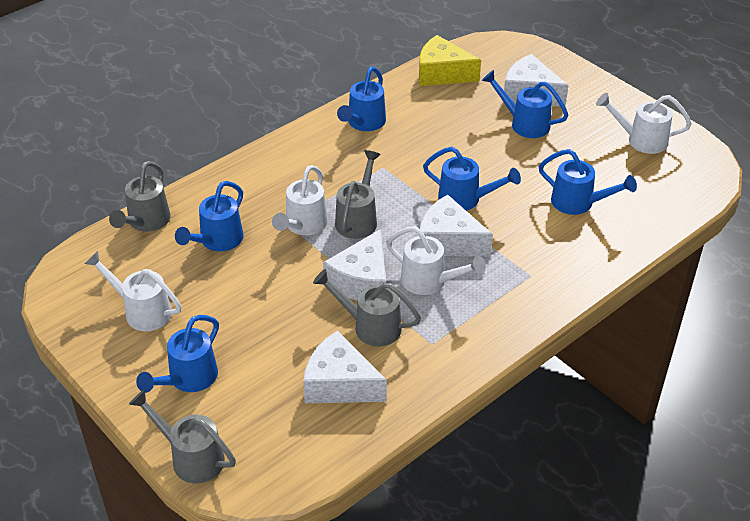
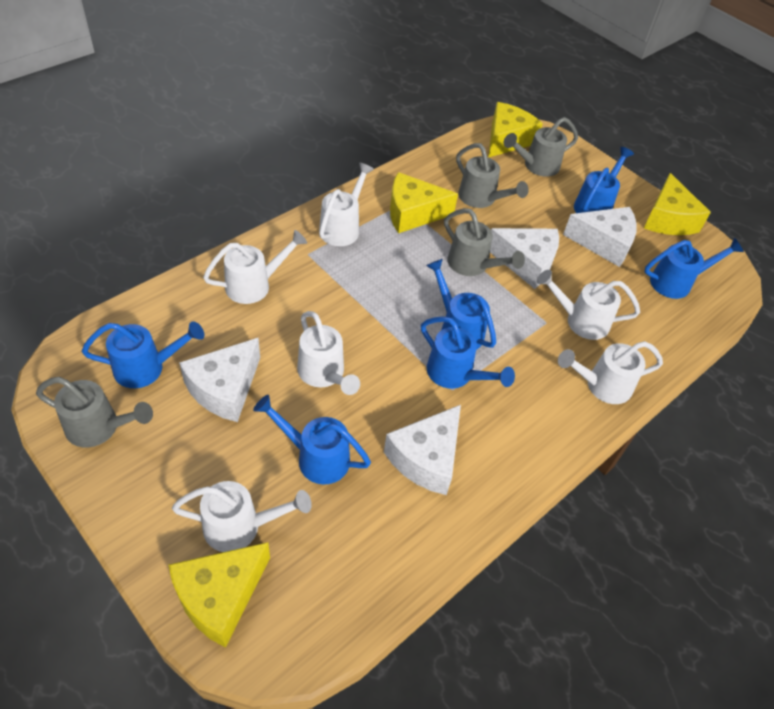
white watering can: [84,251,181,331] [272,165,328,235] [386,226,486,295] [596,93,692,154] = 4 -> [172,481,312,552] [203,230,307,304] [297,311,360,395] [319,162,374,246] [537,270,640,340] [558,341,663,404] = 6
yellow cheese: [419,35,481,86] = 1 -> [169,542,270,648] [390,172,458,233] [488,102,543,158] [644,173,711,235] = 4

